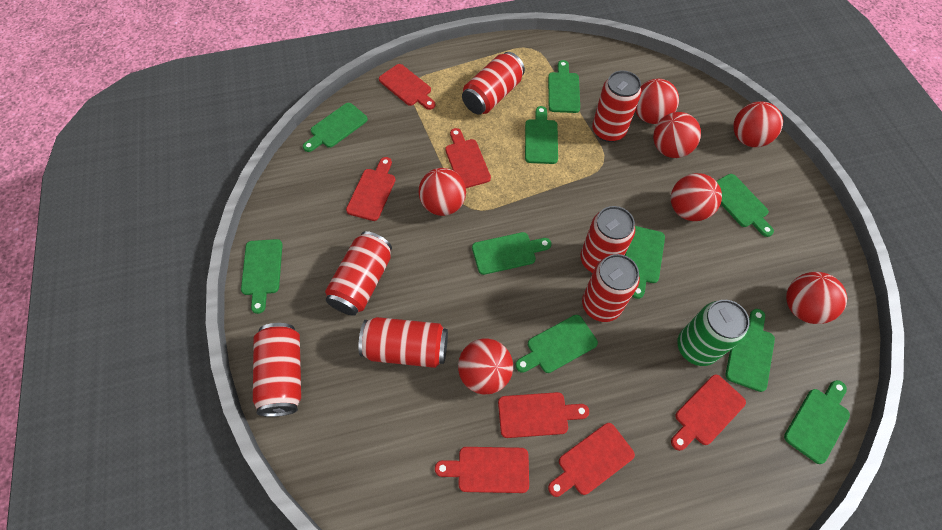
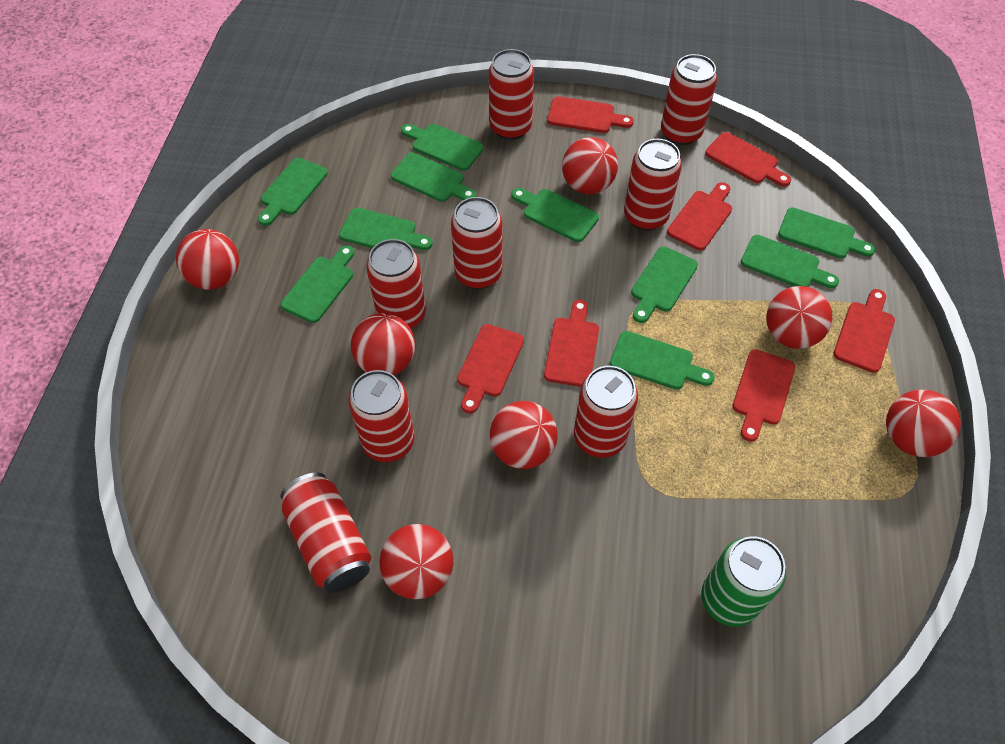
red can: [253,323,301,417] [325,231,392,316] [358,317,448,368] [462,52,525,114] [580,206,635,273] [582,254,640,322] [592,70,641,142] = 7 -> [281,472,371,593] [349,370,415,462] [366,239,426,329] [451,197,502,289] [489,49,534,140] [574,366,638,458] [624,139,682,231] [661,54,717,145] = 8

